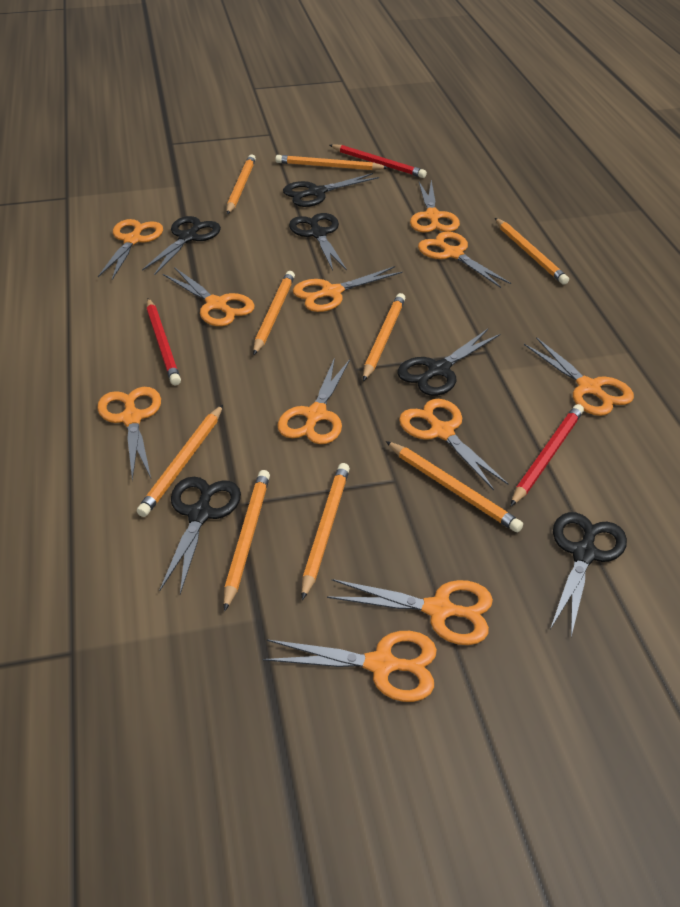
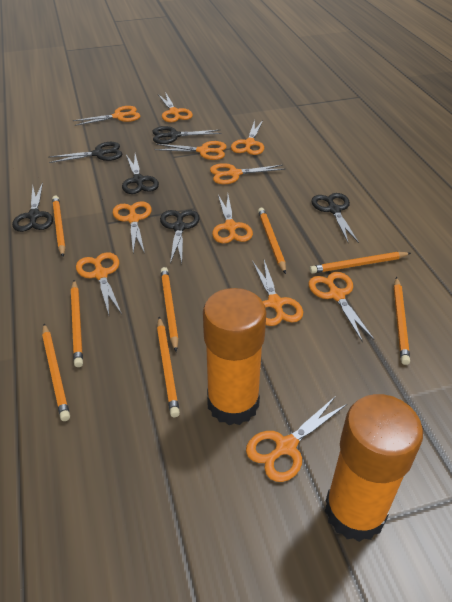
orange glue stick: none = 0 -> [203,288,266,425] [325,394,423,542] = 2
orange pencil: [137,405,223,517] [224,470,270,611] [227,154,256,214] [253,271,295,355] [275,155,388,171] [301,463,350,600] [363,293,406,381] [386,441,523,532] [495,218,569,285] = 9 -> [42,324,70,421] [52,196,66,257] [71,280,83,367] [157,317,180,417] [161,267,179,352] [258,208,286,274] [310,252,411,274] [394,277,410,365] = 8
red pencil: [147,298,181,385] [330,144,427,178] [511,404,584,506] = 3 -> none = 0

